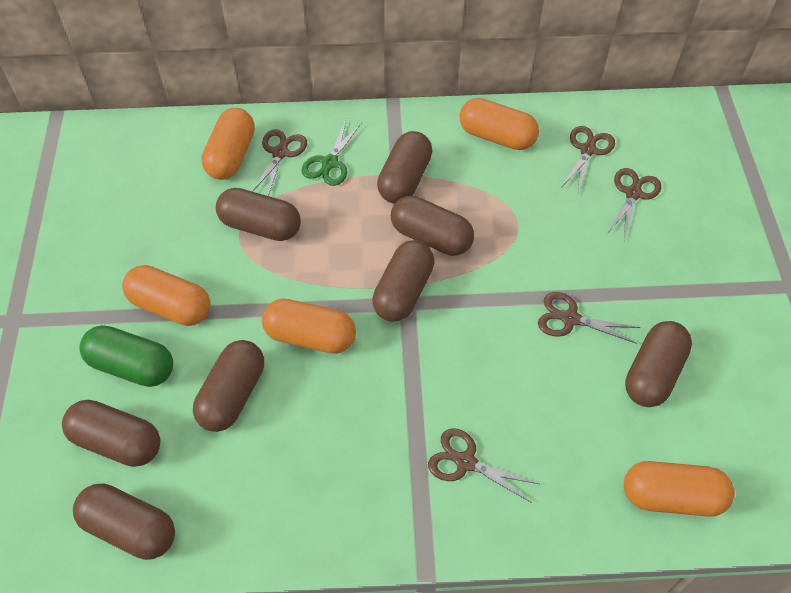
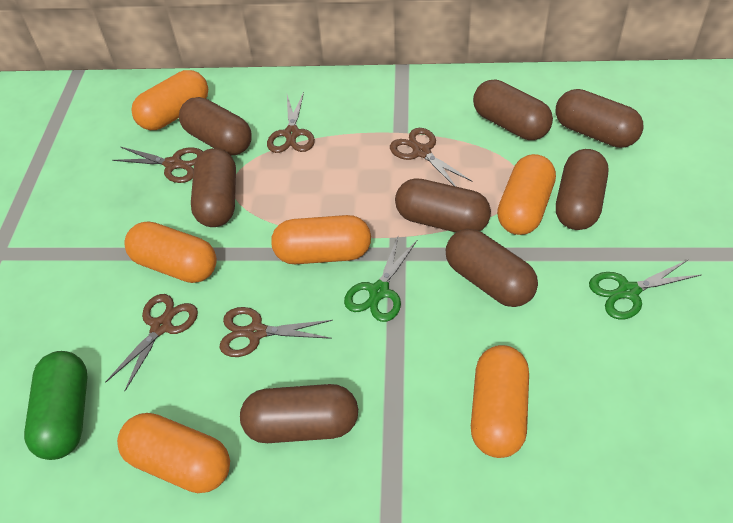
green scissors: [302,120,362,186] = 1 -> [344,237,417,322] [589,260,701,320] = 2
orange capsule: [122,265,210,326] [201,108,255,180] [262,299,356,354] [460,98,539,150] [624,461,735,517] = 5 -> [117,413,230,493] [125,222,217,283] [131,70,208,130] [271,215,371,264] [471,345,529,458] [497,154,556,235] = 6

